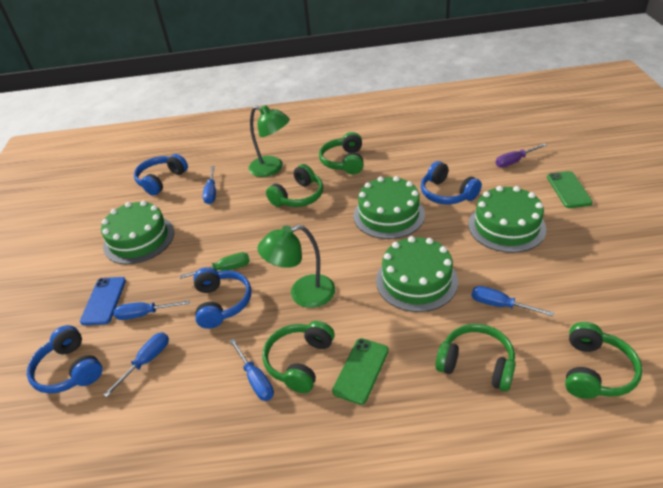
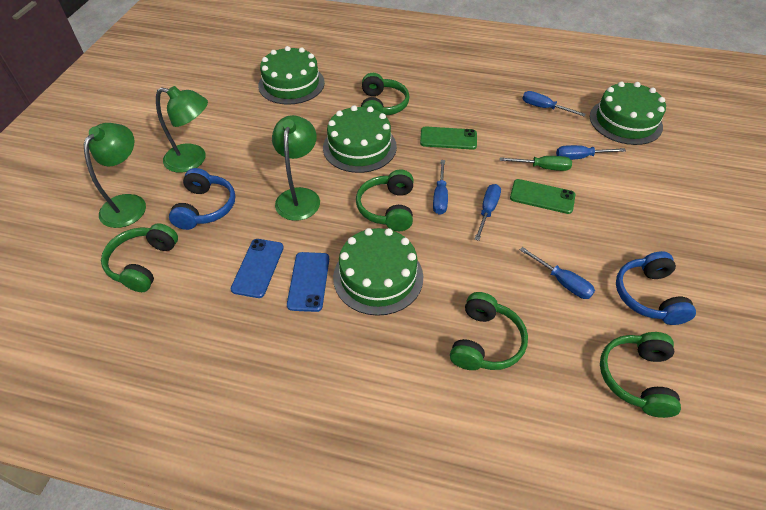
blue headphones: [27,325,102,394] [134,154,188,196] [194,267,251,329] [421,161,482,204] = 4 -> [169,168,235,230] [616,251,696,325] = 2
blue phone: [80,277,126,325] = 1 -> [231,239,284,298] [287,252,329,312] = 2
green lamp: [249,105,290,177] [257,225,335,308] = 2 -> [84,123,146,228] [156,86,208,173] [272,115,320,221] = 3
purple screwdriver: [496,143,547,168] = 1 -> none = 0

